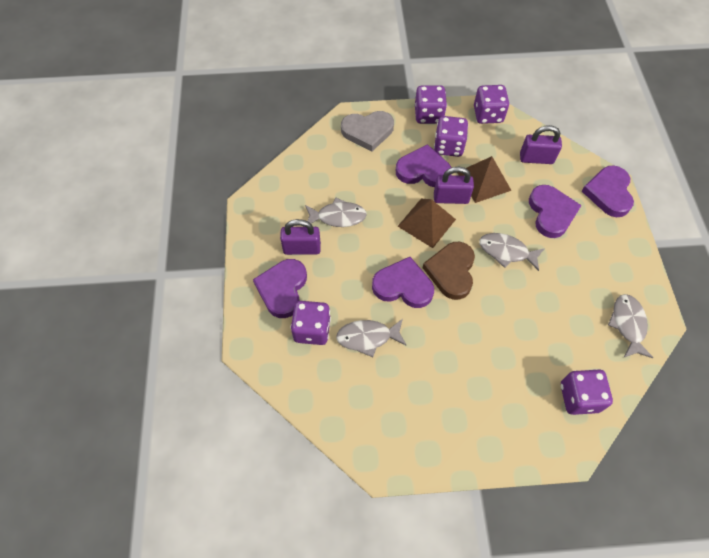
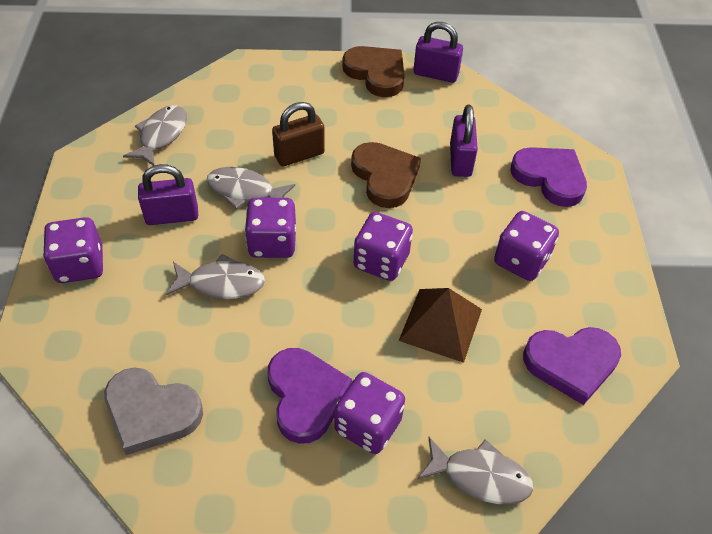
brown heart: [423,242,475,300] = 1 -> [342,46,404,97] [351,142,421,208] = 2
brown padlock: none = 0 -> [272,102,325,166] = 1
brown pyramid: [398,199,456,248] [457,156,512,203] = 2 -> [399,288,482,363] = 1
purple heart: [253,259,307,318] [372,257,434,308] [396,144,452,187] [529,185,582,238] [582,165,634,217] = 5 -> [267,348,352,444] [510,147,587,207] [523,327,621,405] = 3

